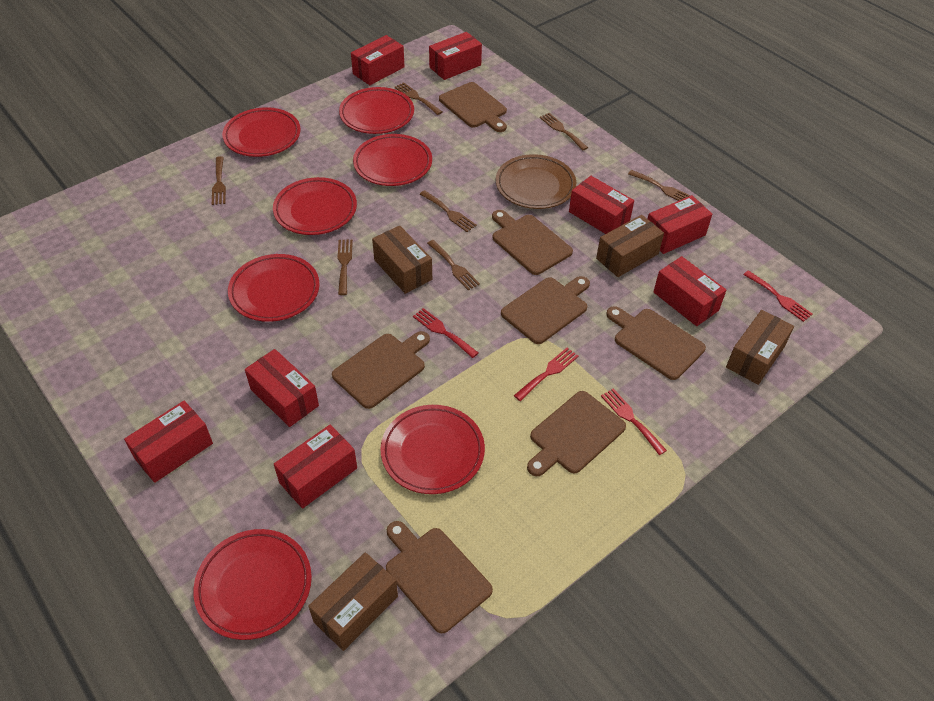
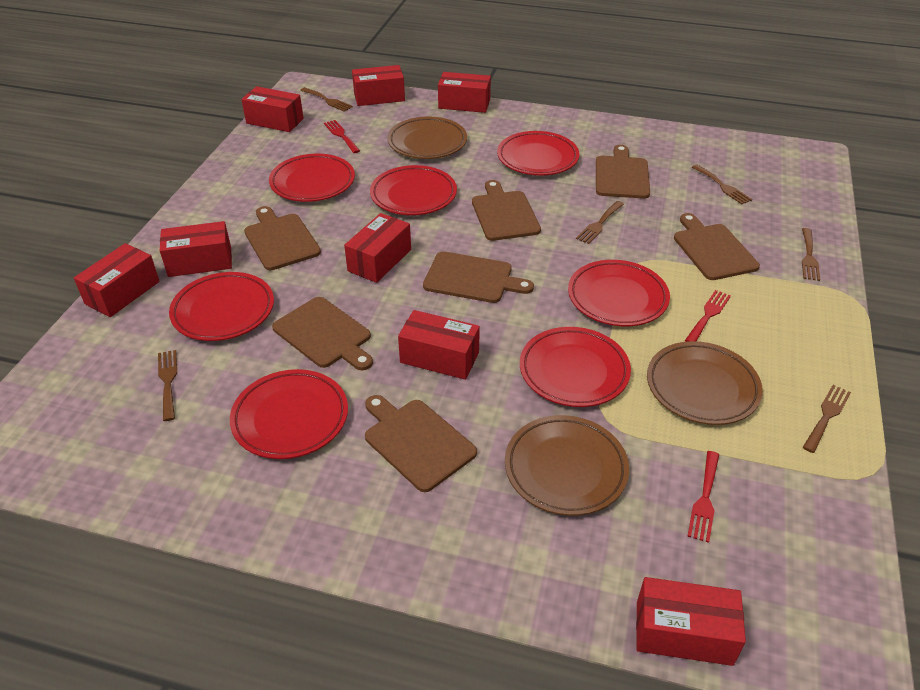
brown box: [308,552,398,651] [372,226,432,294] [596,215,664,277] [726,310,794,385] = 4 -> none = 0
brown fork: [212,156,226,205] [337,239,353,295] [395,82,442,115] [420,190,477,232] [427,240,480,290] [540,113,588,150] [628,170,691,201] = 7 -> [158,350,177,421] [300,87,353,112] [576,201,624,244] [692,165,752,204] [802,228,820,281] [803,385,851,453] = 6
brown plate: [496,154,576,209] = 1 -> [387,117,467,159] [505,415,629,516] [647,341,763,425] = 3
red fork: [413,308,478,358] [514,348,579,401] [601,388,667,455] [743,270,813,322] = 4 -> [324,120,360,153] [685,290,731,342] [687,451,719,543] = 3

